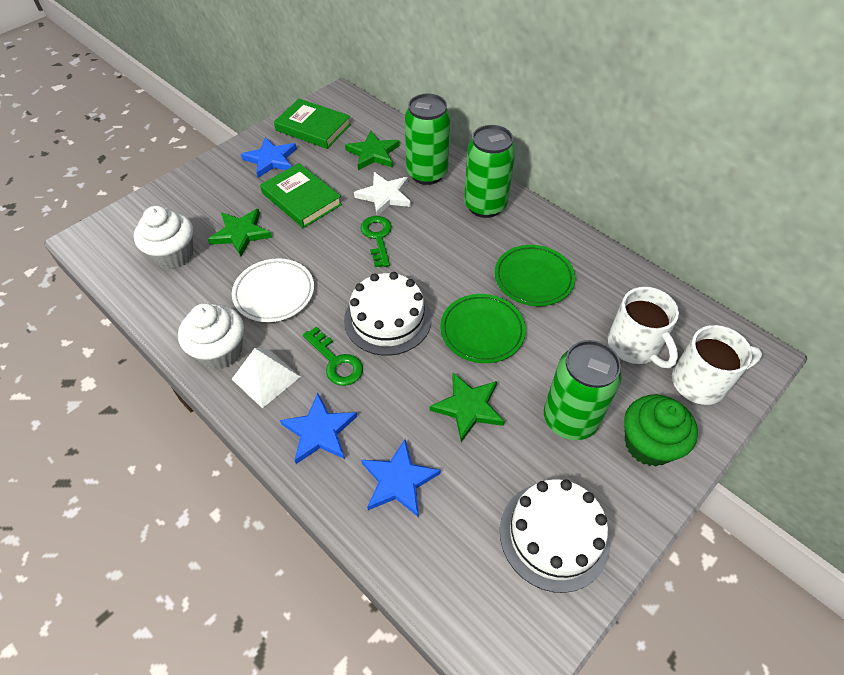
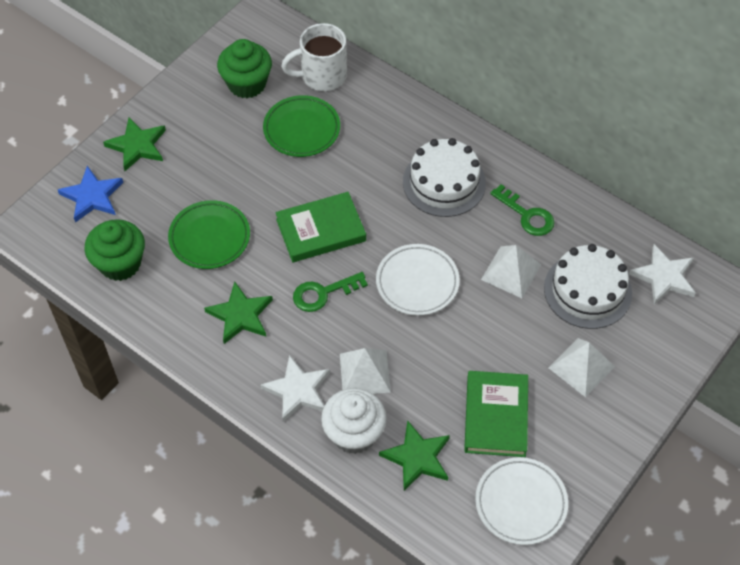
blue star: [241,137,297,178] [280,393,357,464] [361,439,440,517] = 3 -> [58,166,123,223] = 1
green can: [405,93,450,185] [464,125,516,218] [544,340,622,440] = 3 -> none = 0
green cupcake: [624,395,698,466] = 1 -> [84,219,145,281] [217,39,272,98] = 2
white cupcake: [134,206,193,269] [178,303,244,369] = 2 -> [321,388,387,454] = 1
white mug: [608,287,679,368] [672,325,762,405] = 2 -> [281,23,347,91] = 1
white plate: [232,258,314,322] = 1 -> [376,244,460,316] [475,457,568,545] = 2
white pyramid: [232,348,300,408] = 1 -> [340,348,391,394] [481,245,541,298] [549,338,615,397] = 3
white star: [354,172,411,216] = 1 -> [260,355,330,422] [629,244,696,305] = 2

